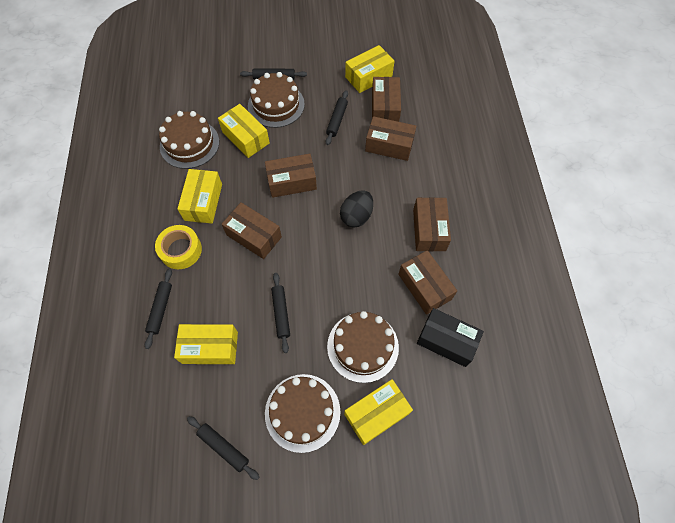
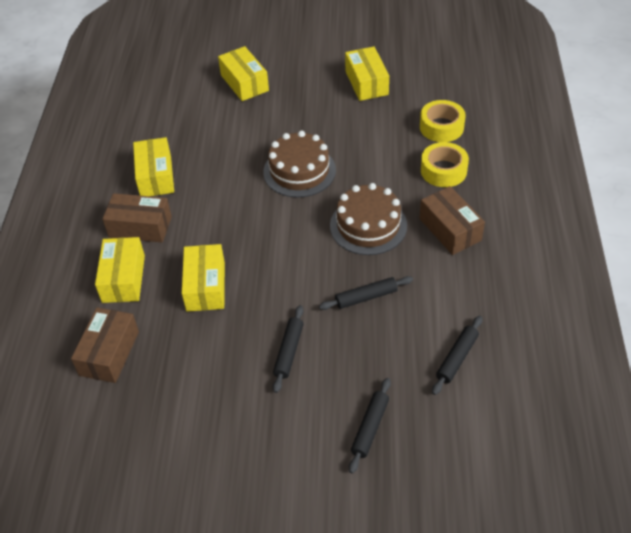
black box: [417,308,484,367] = 1 -> none = 0
black egg: [340,190,373,228] = 1 -> none = 0
black rolling pin: [145,269,172,349] [187,416,259,480] [240,68,307,80] [271,273,290,353] [326,90,348,145] = 5 -> [273,305,304,393] [319,276,413,310] [349,378,391,474] [432,316,482,395] = 4
brown box: [222,202,282,259] [265,154,317,198] [365,116,416,161] [372,77,401,122] [398,250,457,315] [413,197,451,251] = 6 -> [71,307,139,383] [102,193,172,243] [419,186,485,255] = 3
brown cake: [159,111,219,169] [248,72,305,128] [265,374,340,453] [327,311,399,383] = 4 -> [263,131,336,197] [330,183,407,255] = 2
yellow tape: [155,225,202,269] = 1 -> [420,100,466,142] [421,142,469,187] = 2

